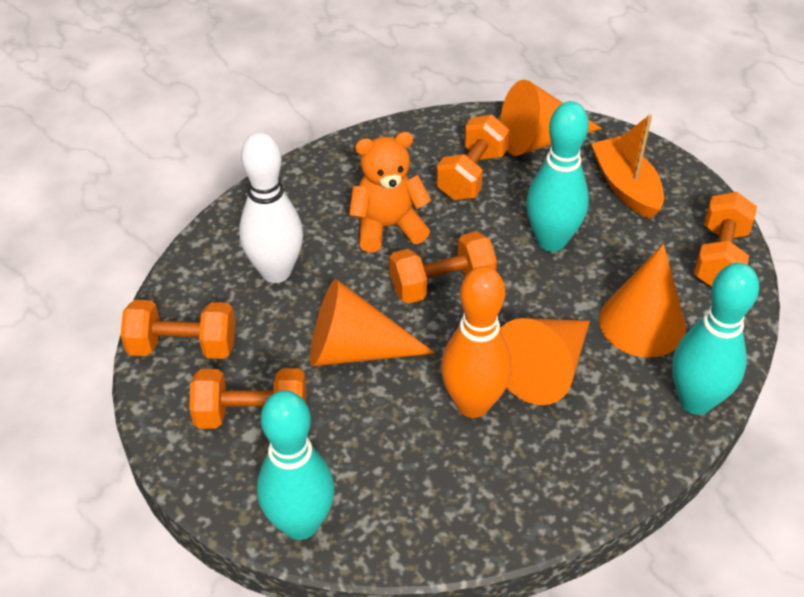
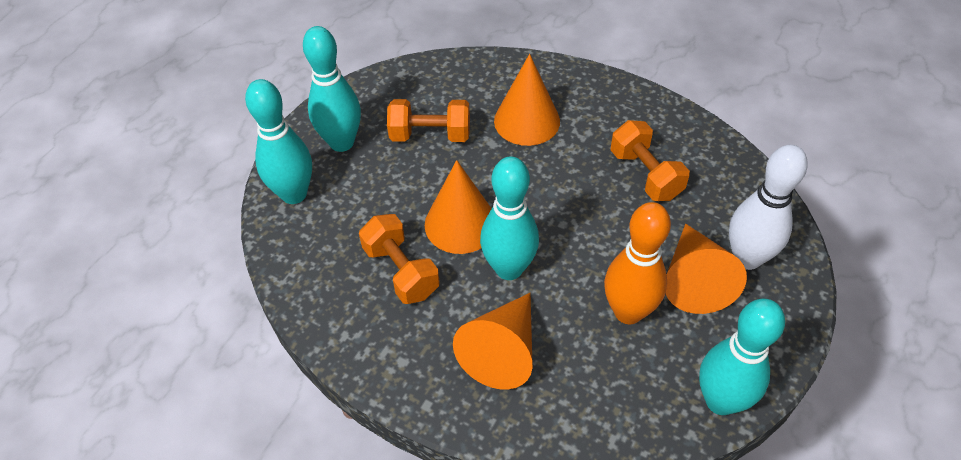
orange boat: [591,114,664,219] = 1 -> none = 0
orange dumbbell: [121,300,235,359] [189,369,306,429] [389,231,497,304] [436,115,510,200] [694,192,757,287] = 5 -> [359,214,440,304] [387,99,470,142] [611,120,690,201] = 3
orange teddy bear: [349,132,432,252] = 1 -> none = 0
turquoise bowling pin: [257,390,335,540] [526,101,589,252] [672,263,759,415] = 3 -> [245,79,312,204] [303,26,361,152] [480,157,539,280] [699,299,785,415] = 4

